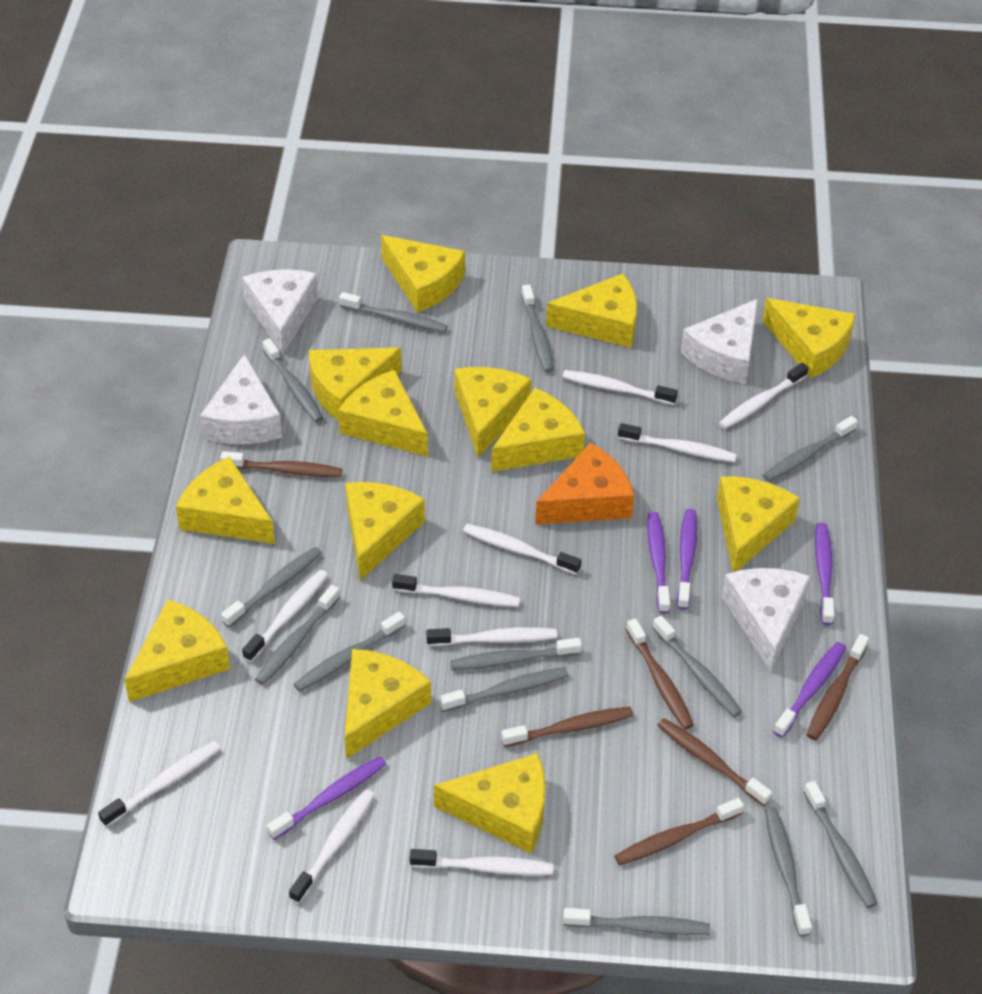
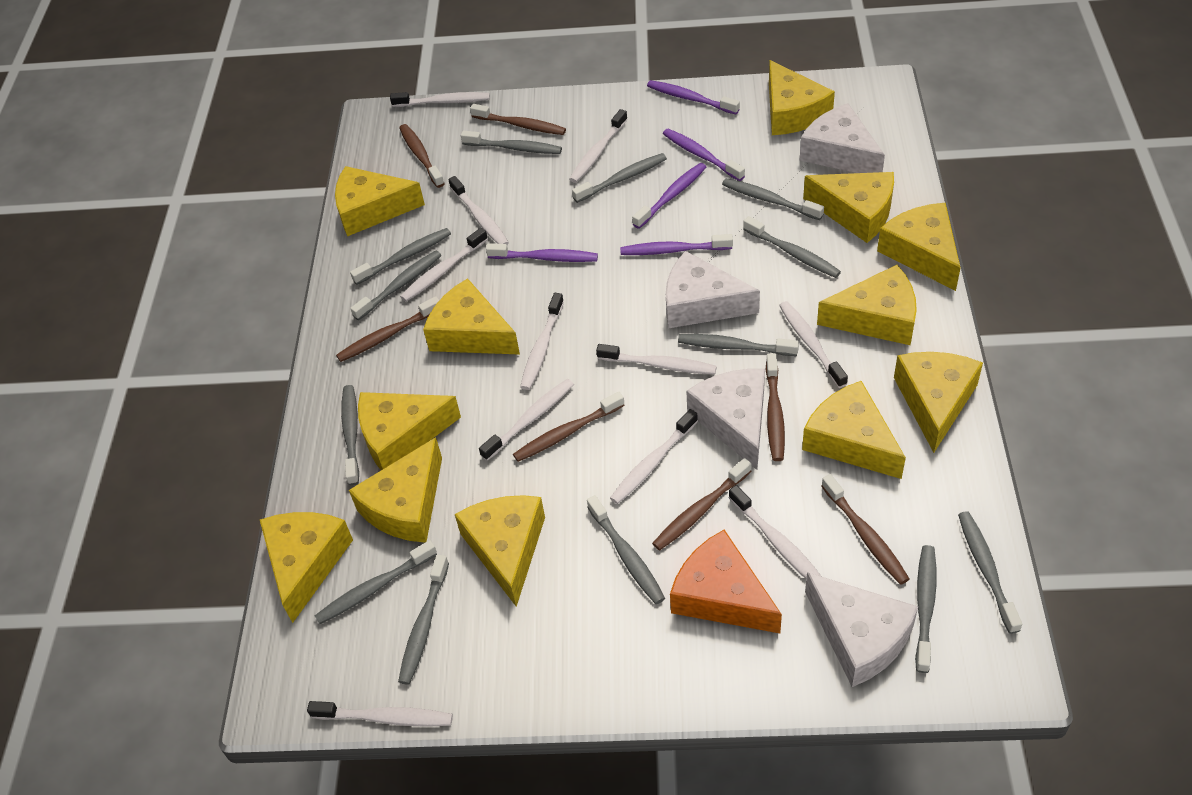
brown toothbrush: [220,451,343,477] [501,707,633,747] [615,798,744,866] [626,618,694,729] [657,718,772,806] [807,634,869,740] = 6 -> [336,296,439,362] [399,124,445,188] [470,104,566,135] [513,392,625,462] [652,458,751,550] [766,353,785,461] [821,474,909,585] = 7
white toothbrush: [98,741,220,827] [242,570,328,662] [289,789,375,904] [392,574,520,607] [409,849,553,875] [426,627,557,646] [463,524,581,575] [562,370,678,405] [618,423,737,462] [719,363,808,429] = 10 -> [307,701,453,727] [390,92,490,107] [400,228,488,302] [448,176,509,245] [479,379,574,461] [520,293,564,390] [569,109,628,183] [596,344,717,375] [610,409,698,504] [729,485,822,579] [779,301,848,388] = 11
yellow cheese: [124,599,230,702] [176,456,275,544] [309,347,402,420] [338,370,428,457] [345,482,425,580] [345,649,431,759] [381,235,465,313] [434,753,546,854] [455,367,532,458] [491,388,585,472] [546,274,637,348] [717,476,800,572] [763,298,856,378] = 13 -> [260,512,353,623] [335,166,425,236] [349,437,442,542] [358,392,461,470] [423,278,520,355] [455,495,545,607] [769,60,835,135] [802,381,906,479] [803,172,894,243] [817,265,917,345] [877,203,961,291] [894,352,983,453] = 12

